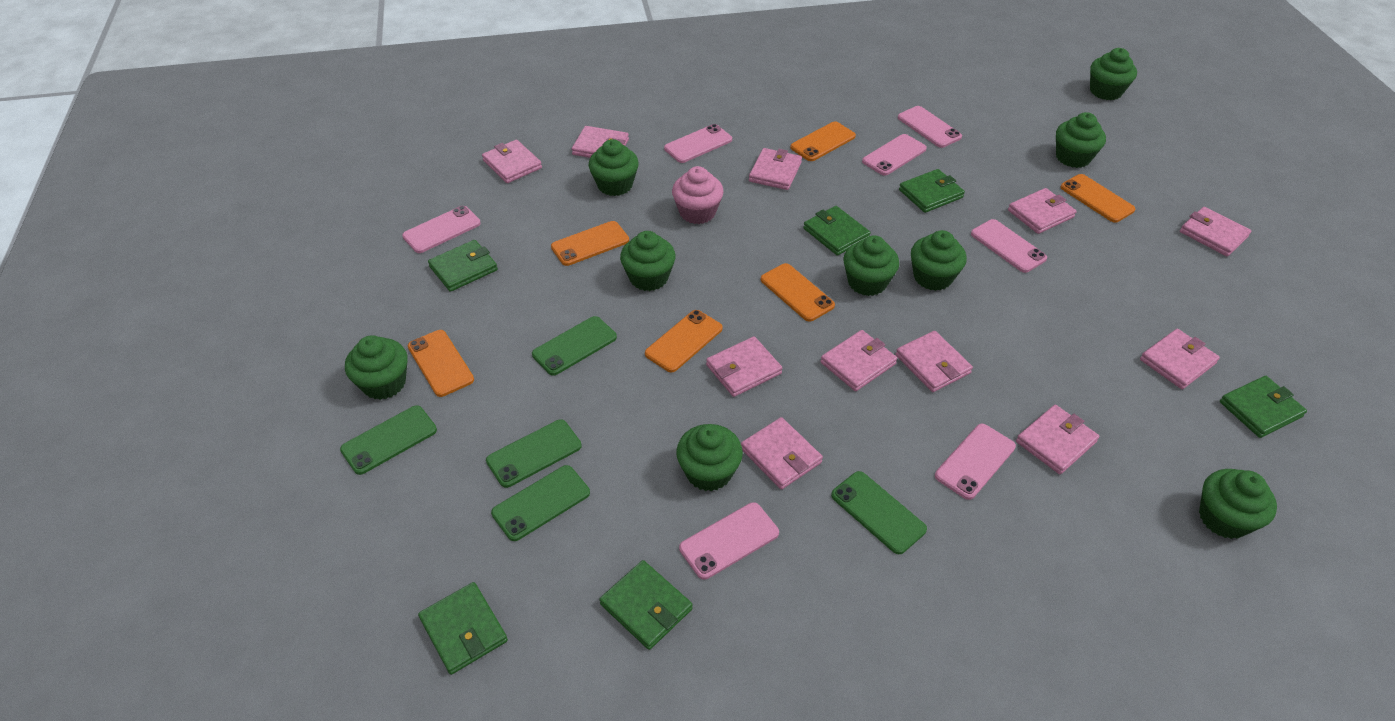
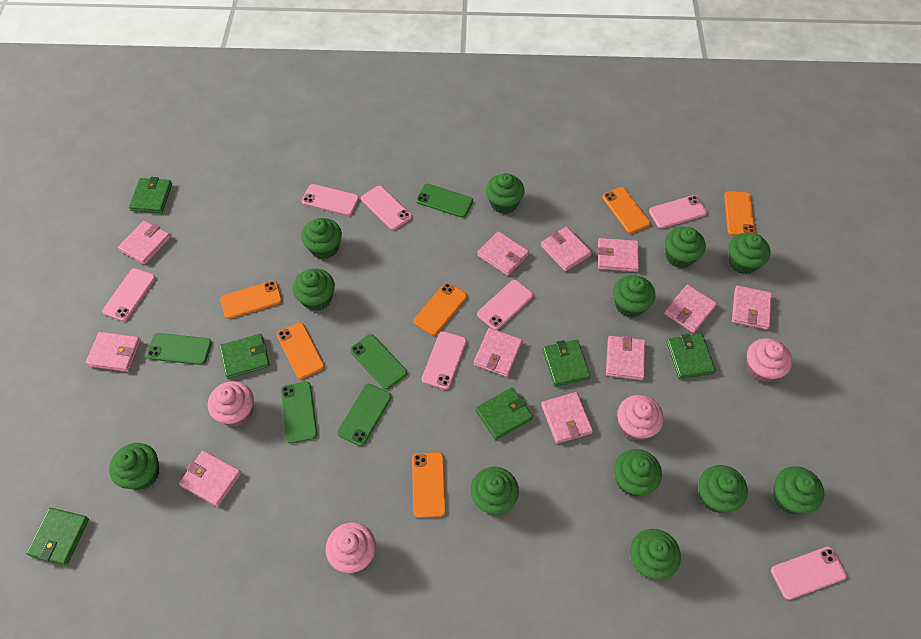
green cupcake: [345,335,408,400] [588,139,639,196] [620,231,676,291] [676,424,743,491] [844,235,899,296] [911,230,967,291] [1056,112,1106,168] [1090,48,1137,100] [1199,469,1277,539] = 9 -> [109,443,159,490] [293,268,335,311] [301,218,342,259] [470,467,519,514] [486,173,525,214] [613,275,655,318] [614,449,662,496] [630,529,681,580] [665,227,706,268] [699,465,748,513] [729,233,771,274] [773,466,824,514] = 12
pink cupcake: [672,166,724,224] = 1 -> [208,381,254,427] [326,522,376,573] [617,395,664,441] [746,338,792,383] = 4

